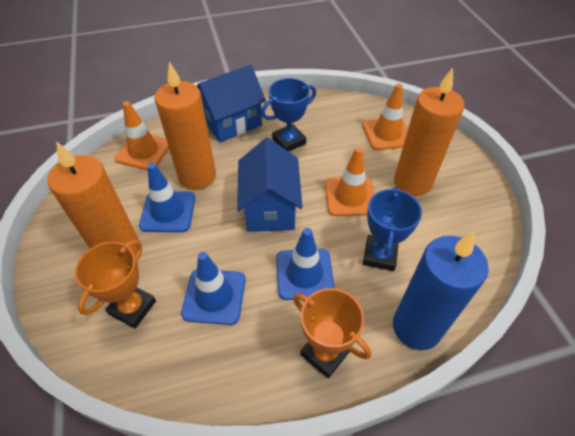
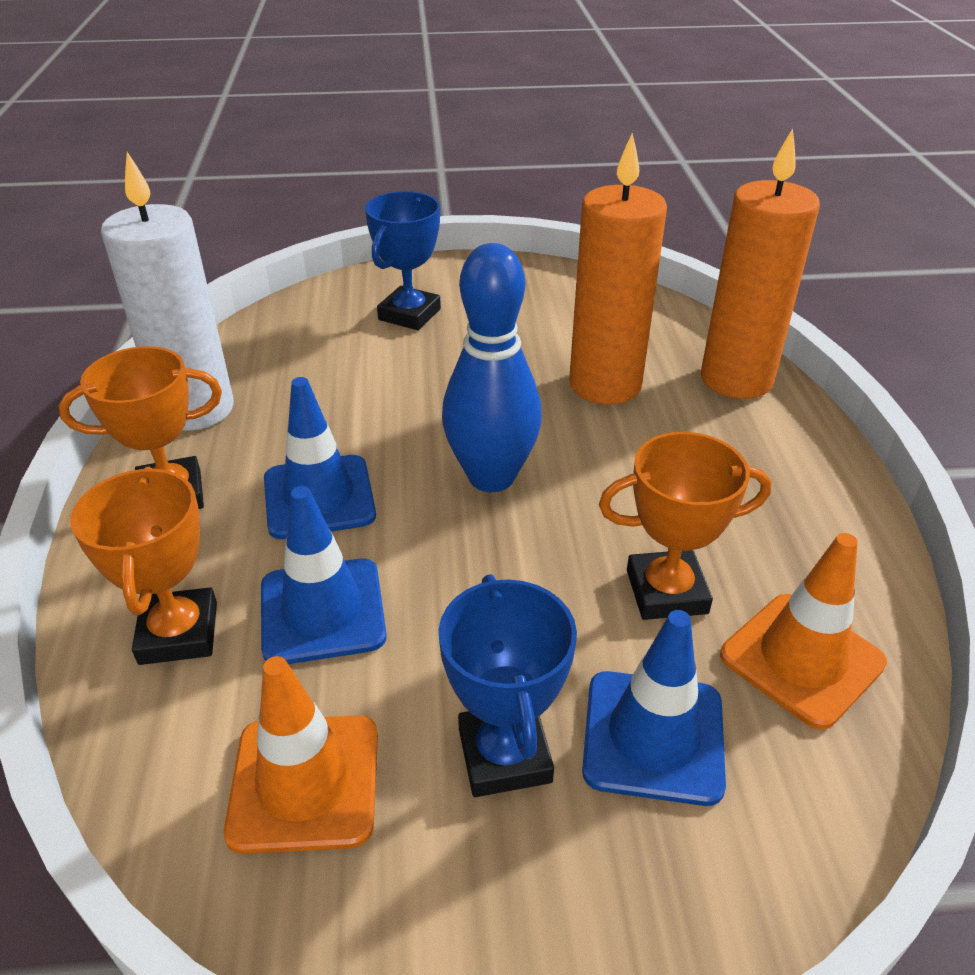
blue bowling pin: none = 0 -> [442,243,542,492] = 1
blue candle: [393,232,489,350] = 1 -> none = 0
blue house: [197,65,266,142] [237,138,303,232] = 2 -> none = 0
orange candle: [47,141,140,255] [155,62,216,190] [394,68,465,196] = 3 -> [569,133,667,405] [701,128,820,399] = 2
orange traffic cone: [115,101,169,170] [325,147,374,216] [362,84,408,150] = 3 -> [224,656,378,854] [720,533,887,730] = 2
orange trophy: [75,240,156,328] [293,288,371,378] = 2 -> [59,346,222,509] [70,467,217,665] [599,432,772,620] = 3
white candle: none = 0 -> [101,152,234,431] = 1

